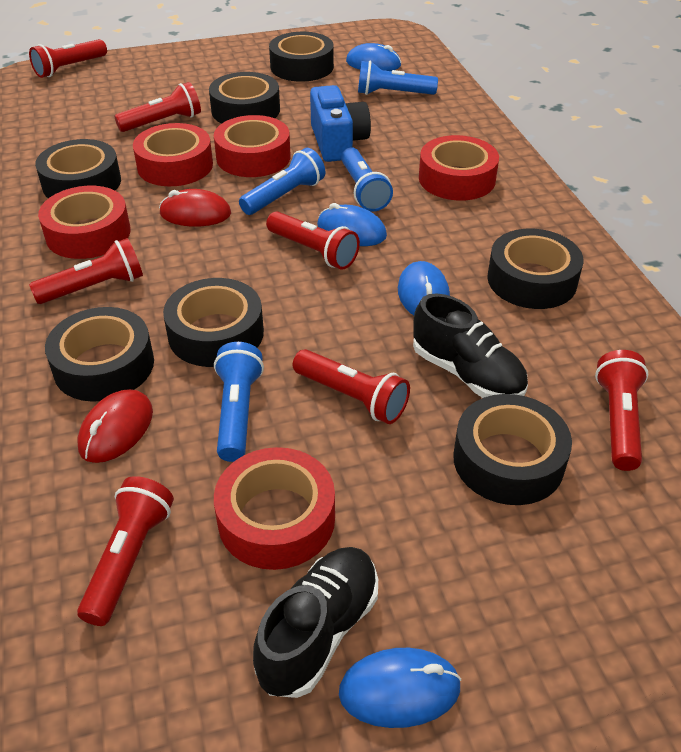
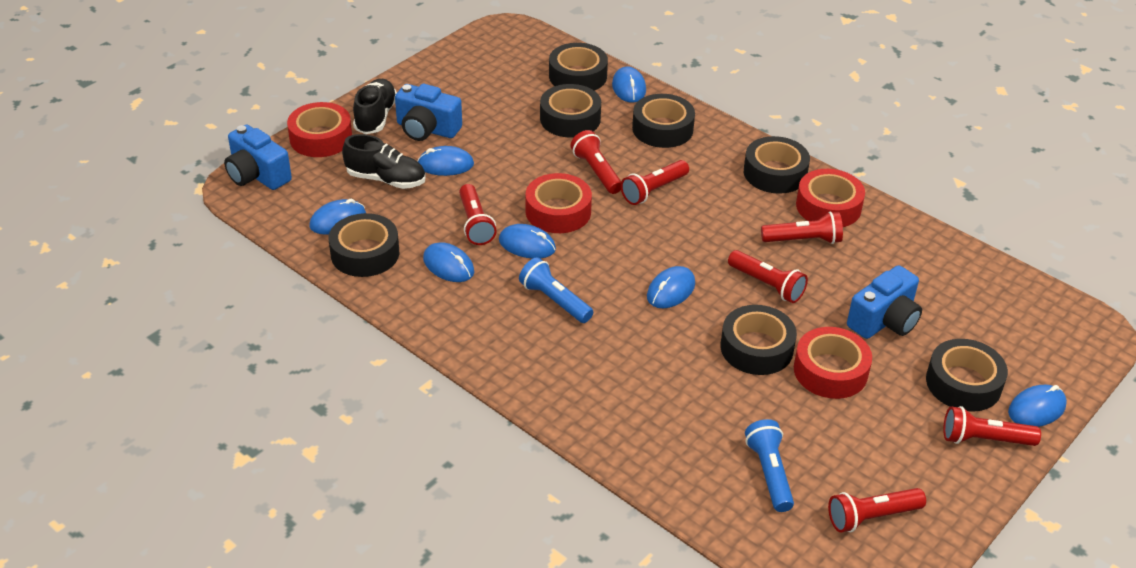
blue camera: [310,85,371,162] = 1 -> [224,124,292,190] [395,84,462,141] [847,265,922,339] = 3
blue flashlight: [214,342,264,462] [239,148,325,215] [341,147,393,211] [358,61,438,95] = 4 -> [519,257,593,323] [745,419,794,512] = 2
blue mouse: [317,203,387,246] [339,648,461,728] [346,43,401,71] [398,261,450,315] = 4 -> [309,199,366,235] [417,146,474,176] [423,242,474,282] [499,224,556,259] [612,66,646,103] [647,266,695,308] [1008,384,1067,427] = 7
red mouse: [77,389,153,463] [159,189,231,227] = 2 -> none = 0
red tape: [38,186,131,259] [133,123,213,186] [214,115,290,177] [214,447,335,570] [419,135,499,201] = 5 -> [287,102,352,157] [526,173,592,233] [794,327,872,399] [796,169,865,227] = 4

